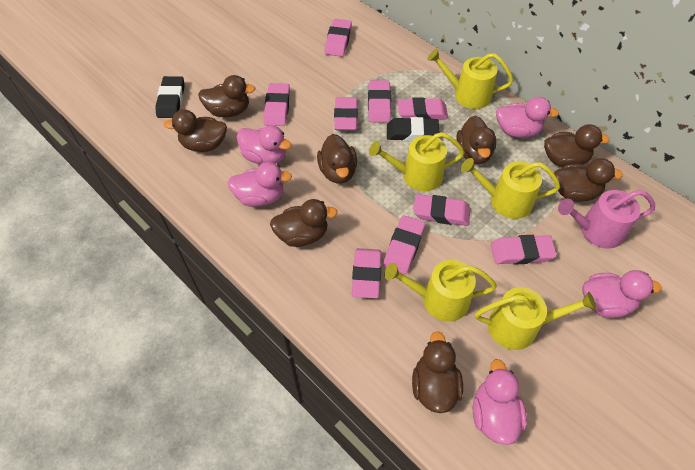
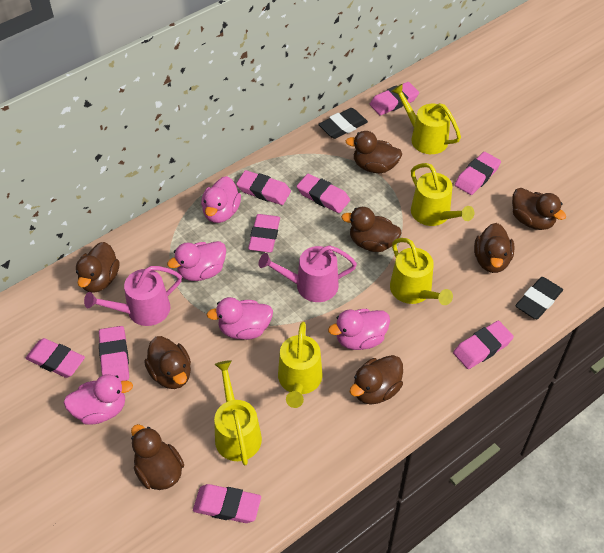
pink watering can: [558,190,655,249] = 1 -> [84,266,182,326] [259,245,357,302] = 2

